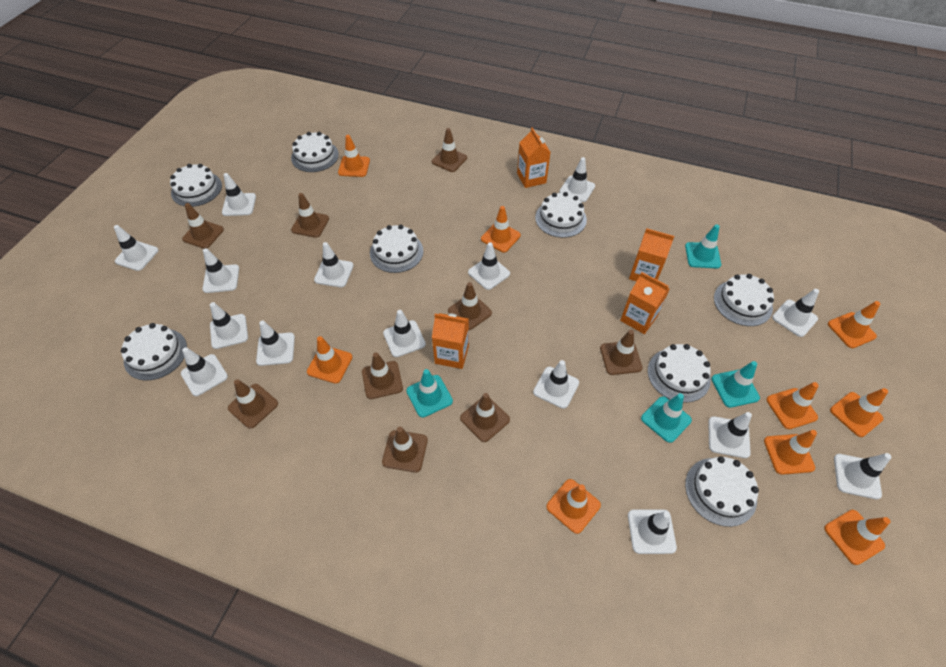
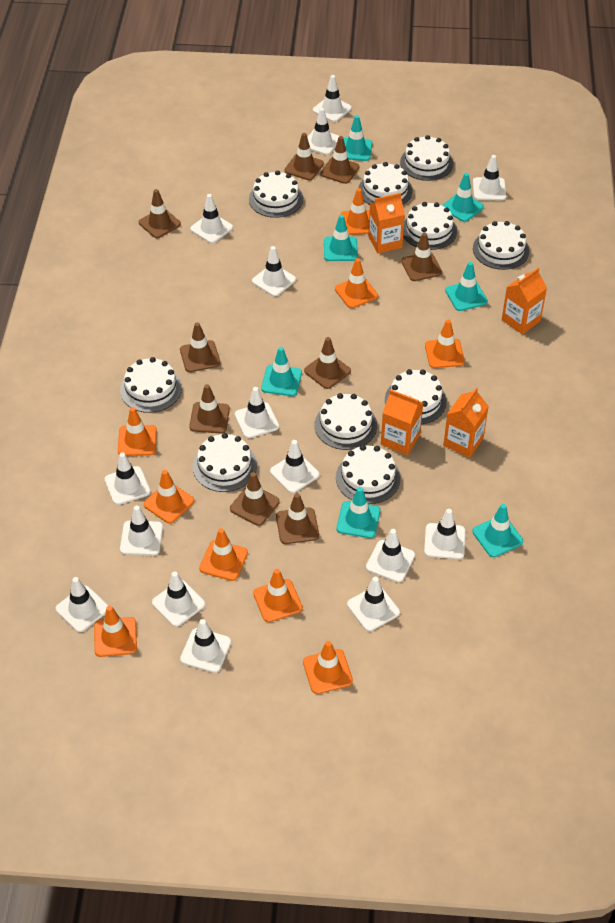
turquoise traffic cone: [406,369,453,417] [641,393,692,443] [685,224,721,269] [712,361,760,408] = 4 -> [261,347,302,396] [324,215,358,261] [337,487,380,538] [343,115,372,161] [442,173,484,222] [445,262,488,311] [472,504,523,557] = 7
white cake: [121,323,187,380] [170,164,222,207] [291,132,339,172] [370,225,423,273] [535,192,587,238] [648,344,711,403] [685,456,759,527] [714,274,774,326] = 8 -> [120,357,182,413] [193,433,257,492] [249,171,303,218] [315,393,377,450] [336,445,401,504] [359,162,413,205] [385,369,447,425] [400,135,453,181] [403,202,457,250] [473,221,529,270] = 10

